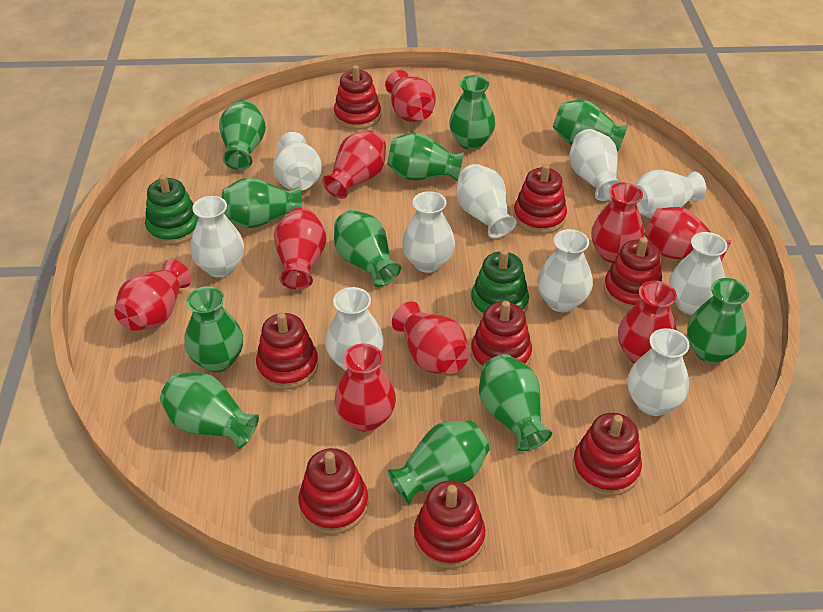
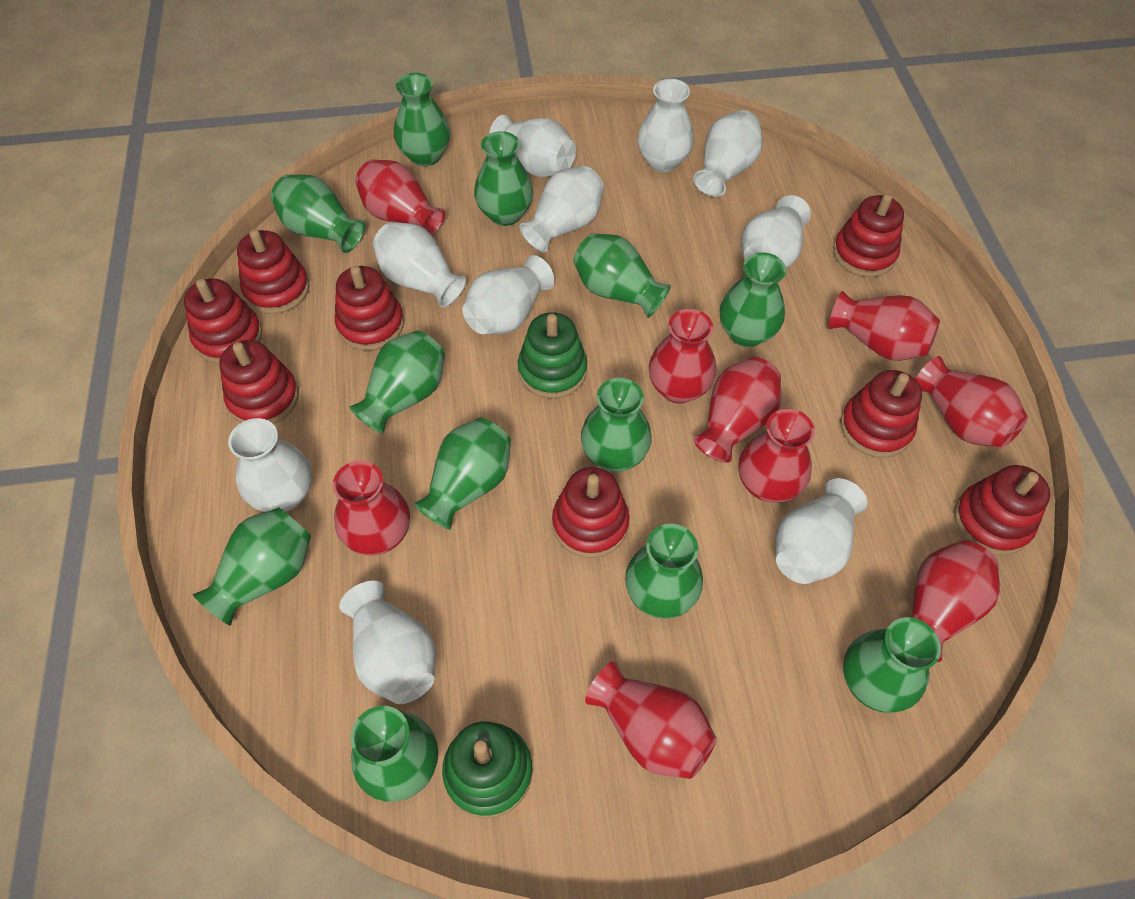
green vase: [160,372,259,449] [184,286,243,372] [219,100,266,170] [222,178,302,228] [334,210,401,287] [387,133,464,181] [387,421,490,505] [449,75,495,150] [479,354,552,451] [553,100,628,152] [687,278,749,363] = 11 -> [193,507,311,626] [271,174,365,253] [349,330,445,434] [351,706,438,802] [394,73,450,167] [413,418,511,530] [474,131,533,226] [573,233,671,318] [581,378,651,472] [625,524,703,619] [720,252,786,347] [843,617,941,713] = 12

